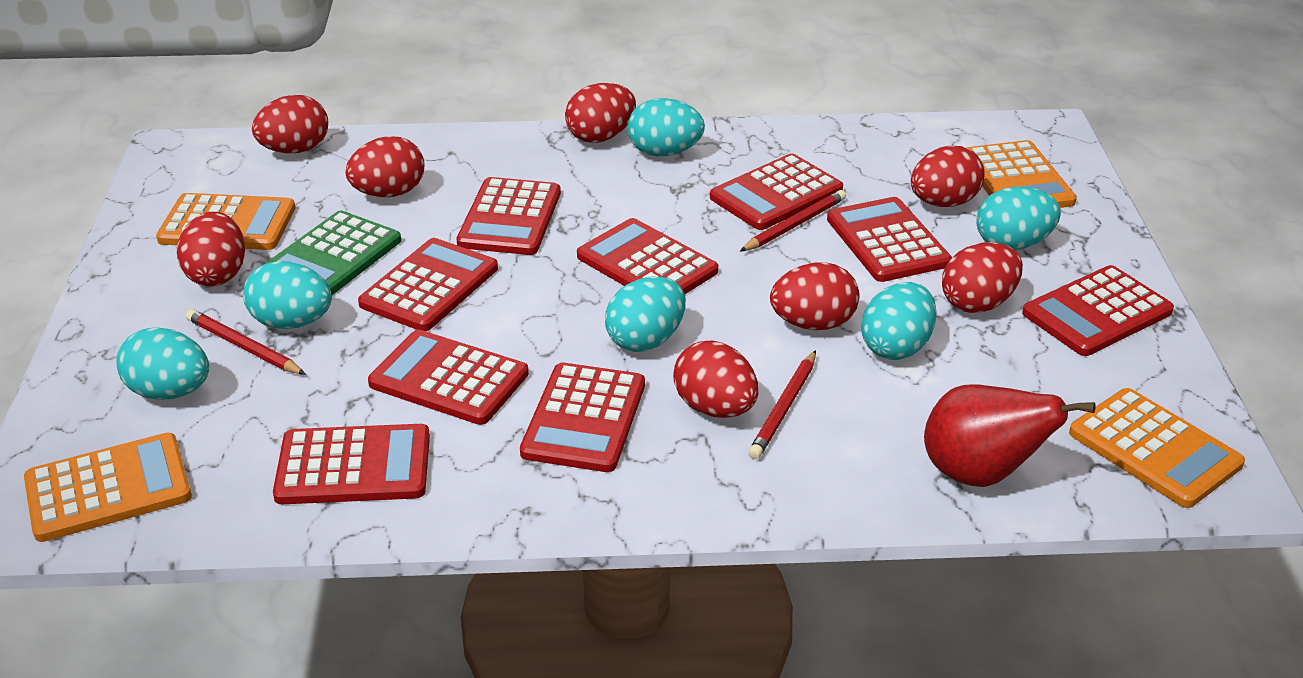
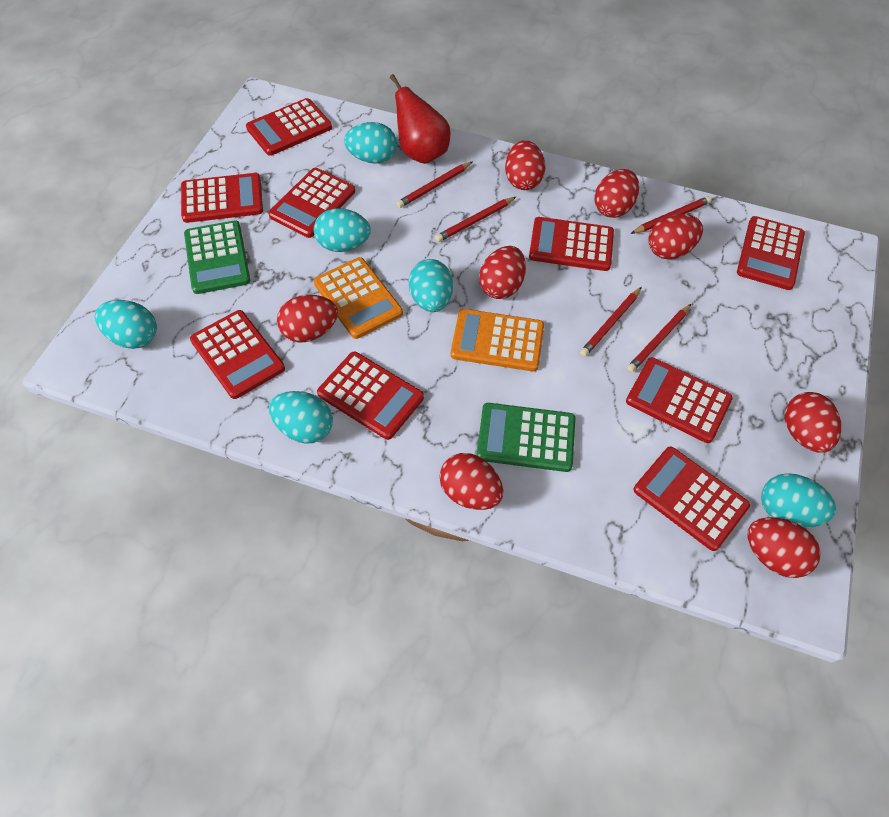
green calculator: [263,211,401,295] = 1 -> [184,220,250,294] [477,403,575,472] = 2
orange calculator: [24,433,192,542] [156,193,295,250] [966,140,1077,208] [1069,388,1245,508] = 4 -> [314,257,403,339] [451,309,544,372] = 2
red pencil: [185,309,306,375] [740,190,846,252] [748,350,816,459] = 3 -> [396,162,472,208] [435,197,516,242] [580,287,642,357] [627,304,691,372] [630,196,712,234] = 5

